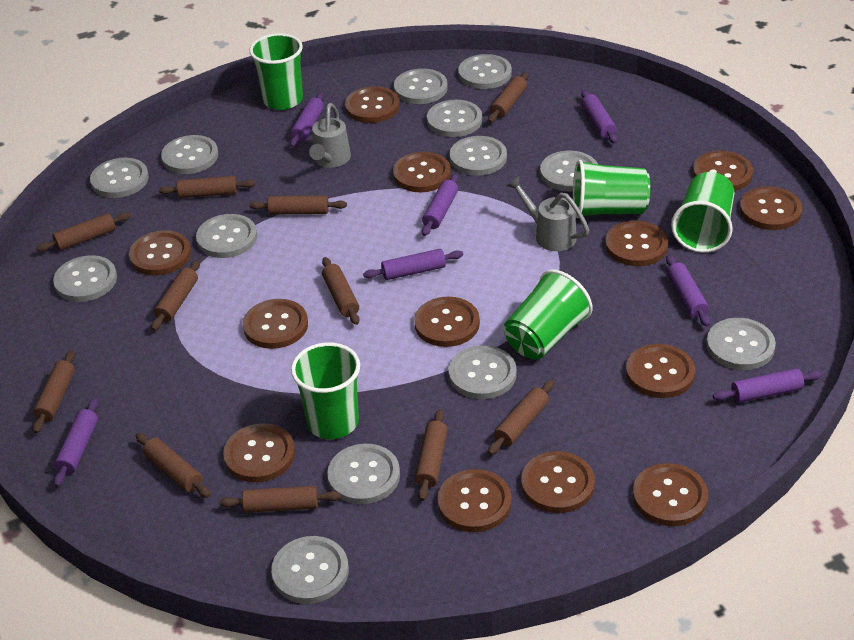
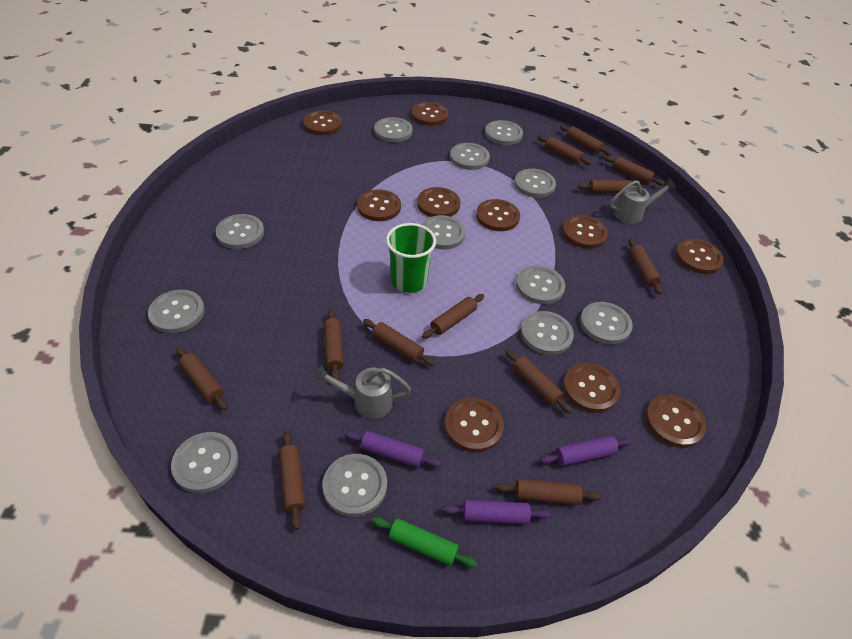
brown button: [129,230,191,276] [223,423,295,482] [243,299,308,349] [345,86,400,123] [393,152,451,192] [414,297,480,347] [437,469,512,532] [521,451,595,513] [605,221,668,266] [626,344,695,398] [633,463,708,526] [693,151,753,191] [740,186,802,230] = 13 -> [303,110,342,135] [357,189,401,221] [412,102,449,126] [417,187,460,217] [444,397,504,452] [476,199,520,231] [562,215,608,249] [563,363,621,413] [646,395,706,448] [675,239,724,274] = 10
brown rolling pin: [33,350,75,433] [36,212,131,252] [136,433,211,498] [151,260,200,331] [159,176,255,198] [220,486,341,513] [249,196,347,215] [322,257,359,325] [415,409,448,501] [488,72,529,123] [488,380,554,455] = 11 -> [177,347,227,410] [279,431,305,530] [324,309,344,380] [363,319,435,366] [422,294,484,339] [496,479,602,505] [505,349,573,414] [537,135,592,165] [560,125,611,155] [577,180,644,193] [604,156,665,186] [629,239,662,295] = 12
green cup: [249,33,303,110] [291,342,360,439] [503,269,593,359] [573,160,650,218] [671,172,735,253] = 5 -> [386,223,436,293] = 1
green rolling pin: none = 0 -> [372,517,477,568] = 1
grey button: [53,255,117,302] [90,158,149,198] [161,135,218,174] [196,214,257,258] [271,536,349,604] [327,444,400,504] [394,68,448,104] [427,100,482,137] [449,345,517,399] [450,136,507,176] [458,54,512,89] [540,150,598,192] [706,318,776,370] = 13 -> [148,290,205,333] [171,432,238,493] [215,214,264,249] [322,454,387,517] [374,117,413,143] [421,215,466,249] [450,143,490,170] [485,120,523,145] [514,169,556,198] [516,265,565,304] [521,311,574,355] [580,302,633,344] = 12
purple rolling pin: [54,398,98,487] [290,93,324,147] [363,249,463,280] [422,174,458,236] [581,90,617,144] [666,255,710,327] [713,368,822,403] = 7 -> [345,431,442,468] [442,500,551,524] [540,436,633,466] = 3

